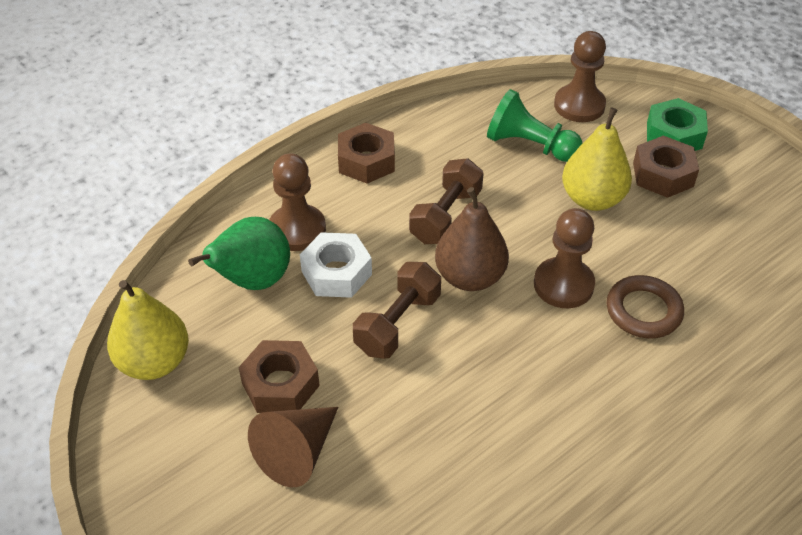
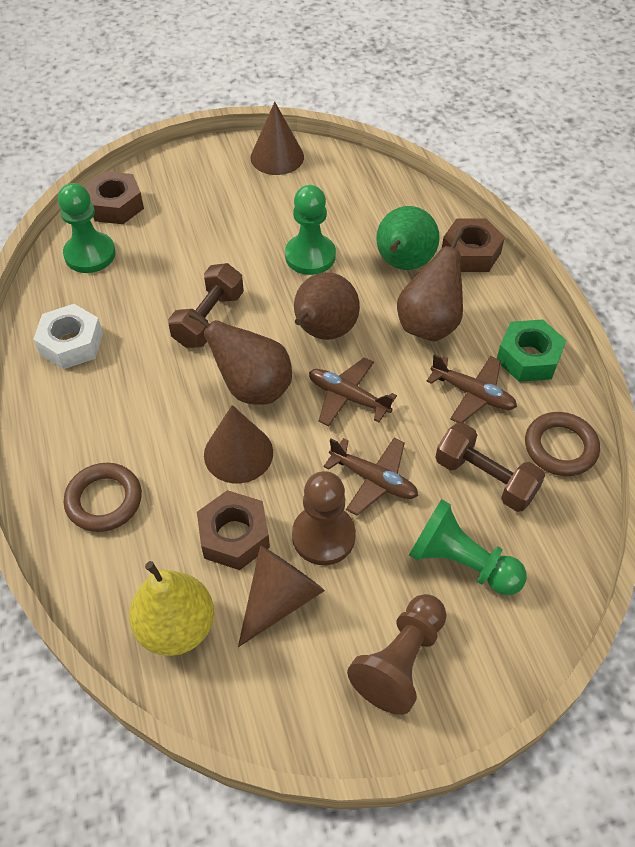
brown cone: [248,407,338,487] = 1 -> [204,405,273,483] [238,545,325,647] [250,102,304,175] = 3
brown pawn: [269,153,326,251] [534,208,595,308] [554,31,606,122] = 3 -> [292,471,356,565] [347,594,446,715] = 2
brown pear: [435,187,509,291] = 1 -> [189,311,292,405] [294,272,360,340] [397,229,463,341] = 3
brown plane: none = 0 -> [309,357,397,426] [323,437,418,515] [427,354,517,423] = 3
brown ring: [607,275,684,338] = 1 -> [64,463,142,532] [525,412,600,476] = 2
green pawn: [487,89,582,162] = 1 -> [58,183,116,273] [285,185,336,275] [409,499,527,595] = 3
yellow pear: [107,280,189,380] [562,108,632,211] = 2 -> [129,561,214,656] = 1

